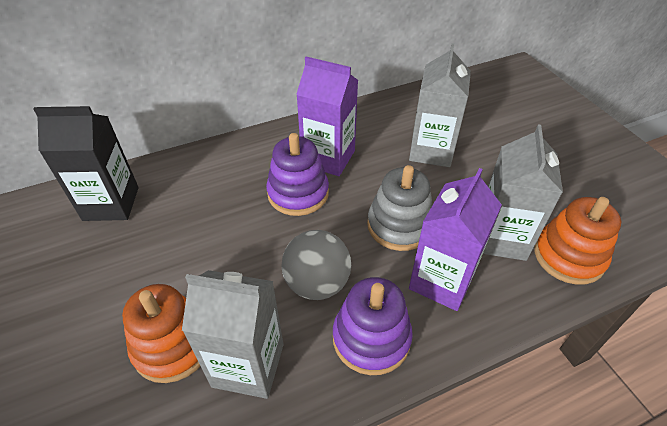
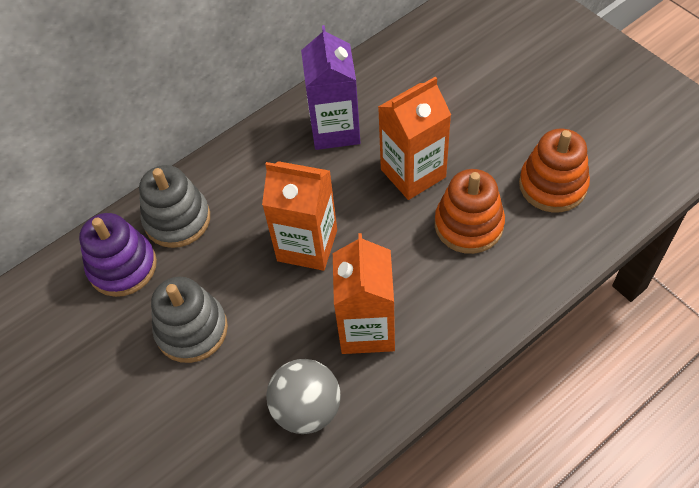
black carton: [33,106,139,221] = 1 -> none = 0
grey carton: [182,270,284,399] [409,43,471,167] [483,124,563,261] = 3 -> none = 0
grey stacking toy: [367,165,432,251] = 1 -> [139,165,210,248] [151,277,228,363] = 2
orange carton: none = 0 -> [262,161,337,271] [333,233,395,354] [378,76,451,200] = 3
purple carton: [296,57,358,176] [409,168,502,311] = 2 -> [301,25,361,150] = 1
purple stacking toy: [266,133,329,216] [333,277,413,375] = 2 -> [79,213,157,297] = 1

